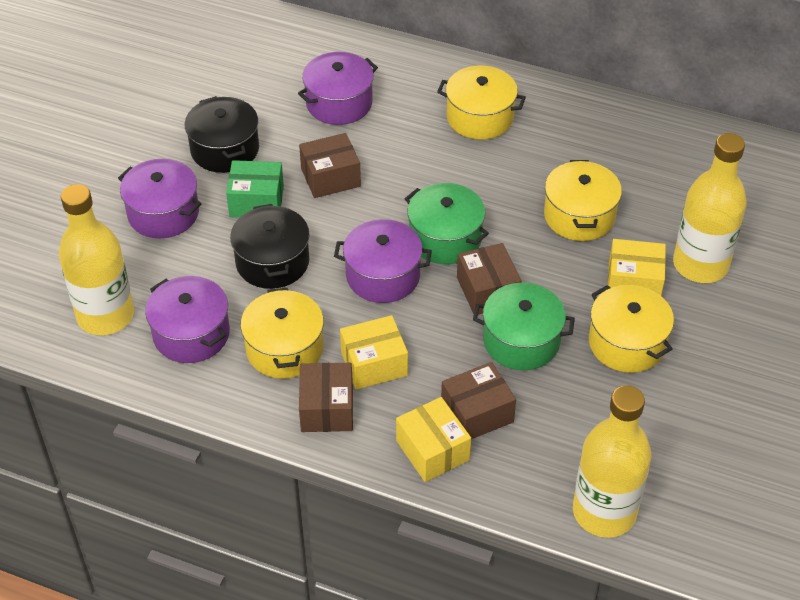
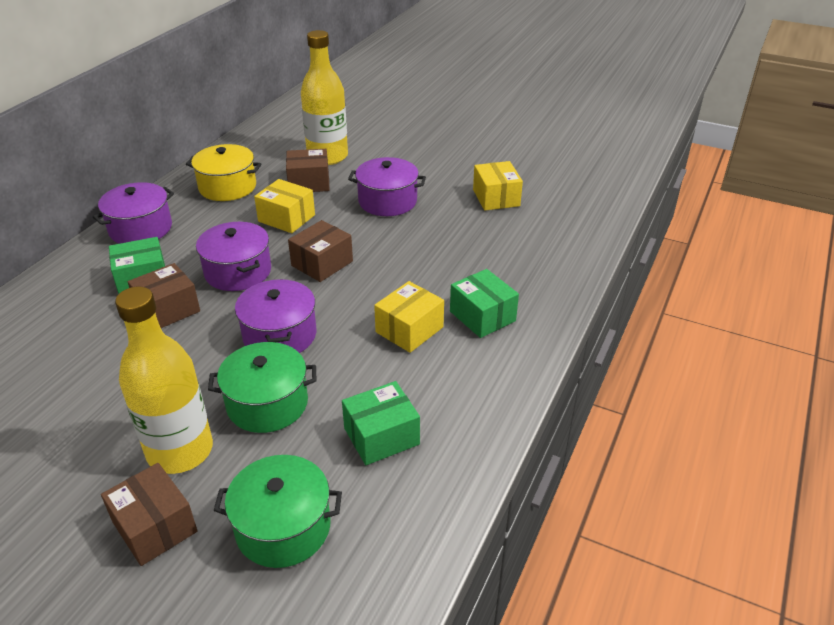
black pot: [185,96,259,173] [230,204,310,289] = 2 -> none = 0
green box: [226,160,284,217] = 1 -> [109,237,165,294] [342,381,420,465] [450,269,519,338] = 3
yellow bottle: [59,184,134,335] [573,385,651,538] [673,133,747,283] = 3 -> [115,287,213,474] [301,30,348,165] = 2
yellow pot: [240,288,324,379] [437,66,526,139] [544,160,622,241] [589,285,674,373] = 4 -> [186,144,261,201] = 1

